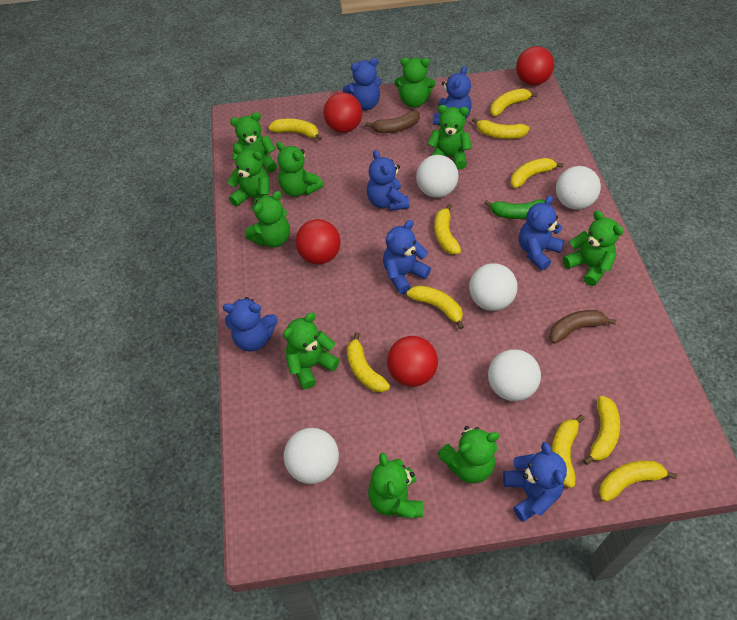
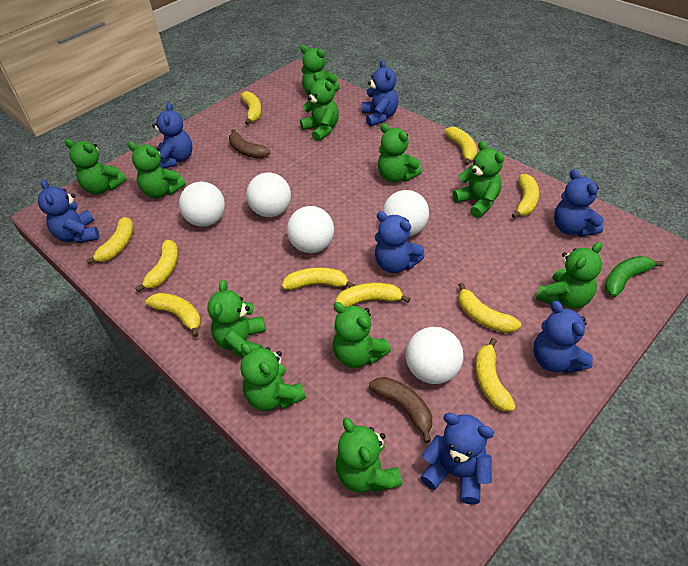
green teddy bear: [228,146,270,211] [230,112,277,173] [246,191,290,247] [276,142,323,197] [283,313,340,389] [368,453,423,519] [394,57,436,108] [427,105,472,169] [438,426,499,484] [563,211,624,286] = 10 -> [65,139,126,195] [128,142,186,198] [208,280,266,357] [240,343,306,411] [300,45,340,96] [300,73,339,141] [333,302,391,368] [336,418,402,493] [378,123,422,183] [453,141,504,218] [536,242,602,309] = 11
red ball: [296,219,341,264] [324,92,362,133] [387,336,438,387] [516,46,554,85] = 4 -> none = 0

